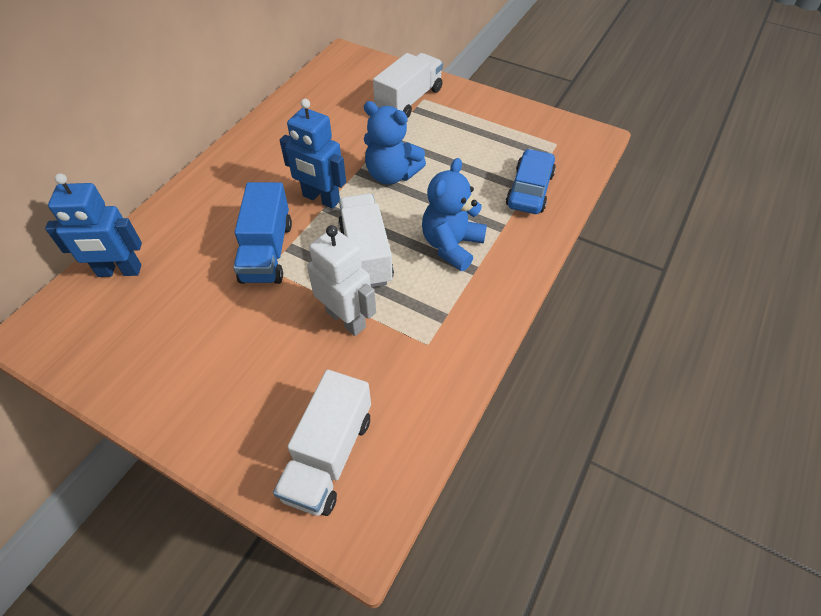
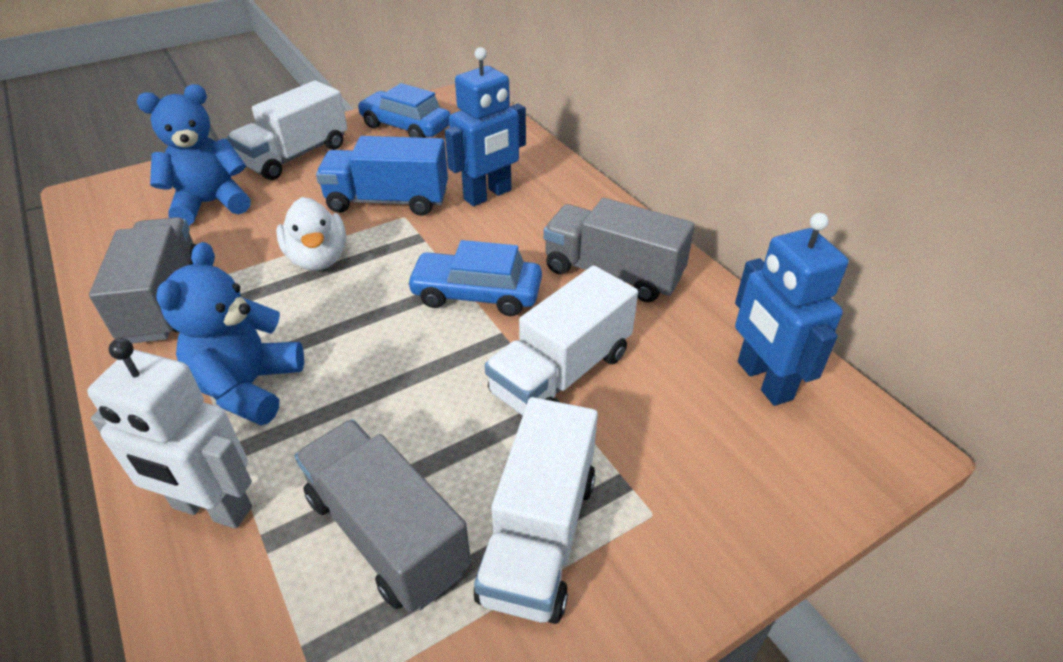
blue car: [506,149,556,214] = 1 -> [358,83,451,138] [406,240,542,316] = 2
grey truck: none = 0 -> [89,217,197,343] [295,419,471,612] [543,198,695,302] = 3
white duck: none = 0 -> [276,197,346,271] = 1

